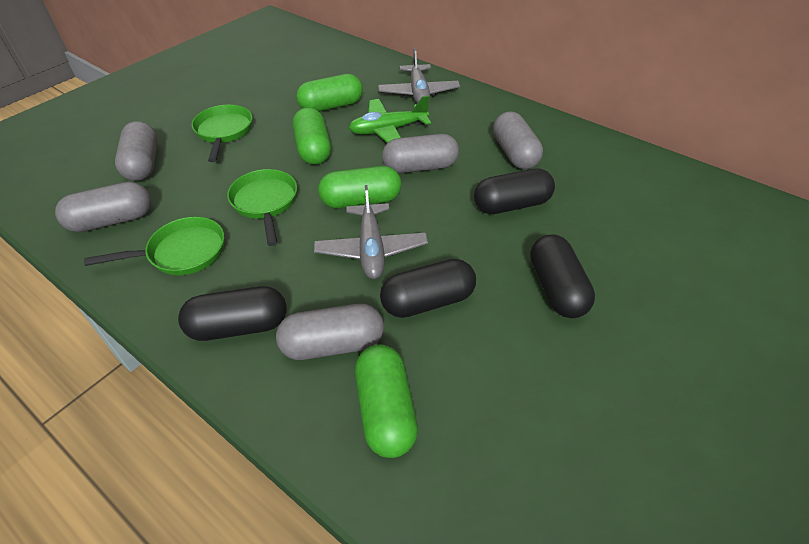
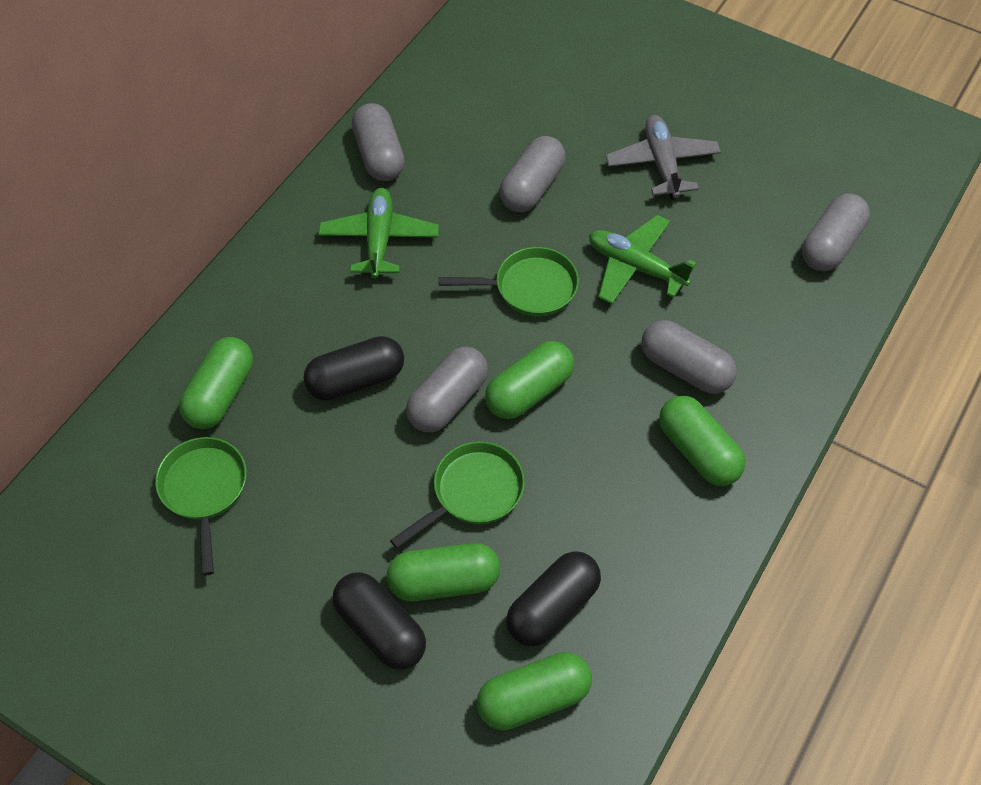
black capsule: [178,286,287,341] [380,259,476,318] [474,168,555,214] [530,235,595,318] = 4 -> [303,336,404,401] [332,572,426,670] [506,551,601,646] = 3
green capsule: [293,108,331,165] [296,74,363,112] [318,166,401,208] [355,344,418,458] = 4 -> [179,337,253,429] [387,543,500,601] [477,652,592,730] [485,341,574,419] [659,396,745,486] = 5
green plane: [349,95,431,143] = 1 -> [318,188,439,279] [589,215,697,304] = 2
grey plane: [314,185,428,279] [378,48,460,103] = 2 -> [606,115,721,200] = 1

